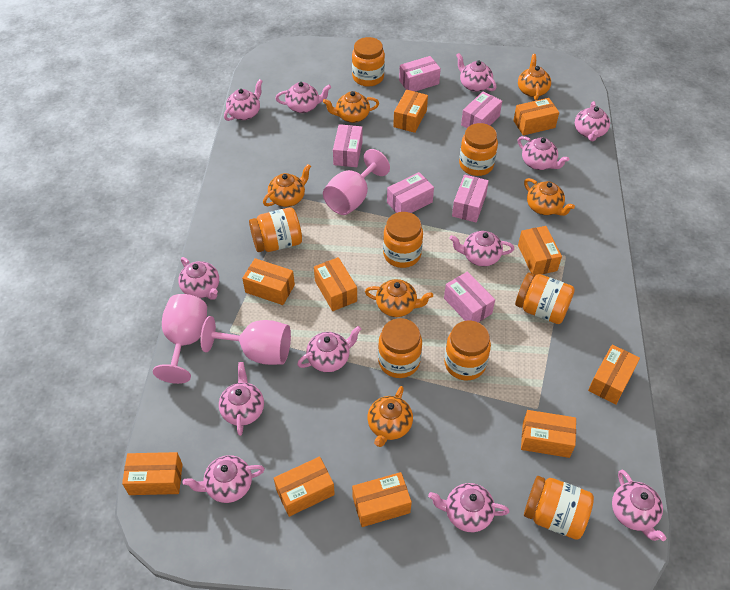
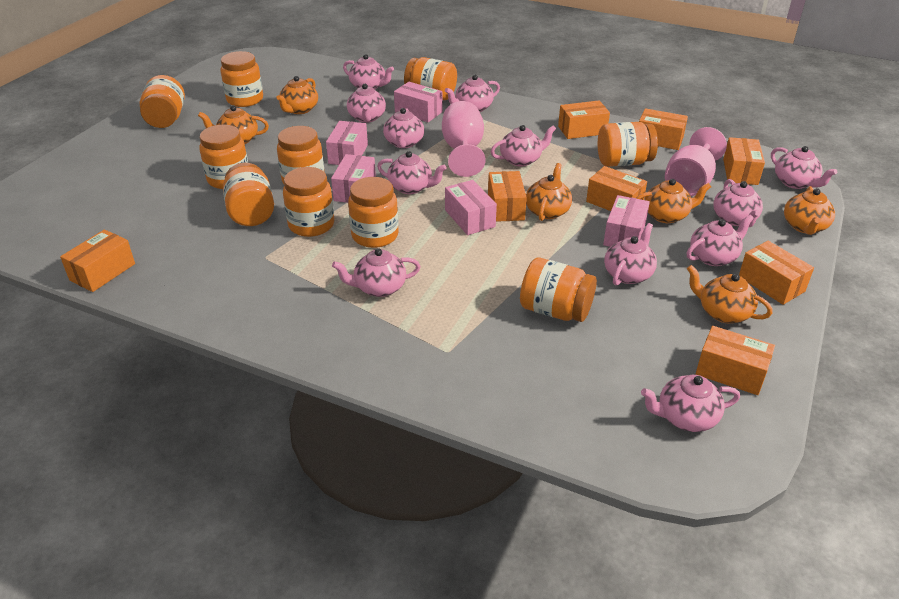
orange box: [122,452,183,495] [242,258,295,305] [274,457,335,517] [314,257,357,311] [352,472,412,527] [393,90,428,133] [513,98,559,135] [518,226,562,276] [521,410,576,458] [588,345,640,405] = 10 -> [60,230,135,292] [488,171,527,222] [558,100,610,139] [586,166,647,211] [639,108,688,150] [696,326,775,395] [723,137,765,185] [739,241,814,305] = 8
orange jar: [249,207,302,252] [352,37,385,87] [378,318,422,378] [383,212,423,268] [444,321,491,380] [459,123,498,176] [515,273,575,324] [524,476,594,540] = 8 -> [140,75,185,128] [199,125,248,189] [220,51,263,107] [223,163,274,226] [277,126,324,184] [283,167,334,237] [348,177,398,248] [404,57,457,100] [520,258,597,322] [598,122,658,167] = 10
pink box: [333,124,362,167] [387,172,434,213] [399,56,441,92] [444,272,495,322] [452,174,489,222] [461,91,502,128] = 6 -> [326,121,368,165] [331,154,376,203] [394,82,443,122] [445,180,497,235] [603,195,650,247] = 5
pink goblet: [153,294,207,384] [200,316,291,365] [323,149,390,215] = 3 -> [442,101,485,177] [665,127,727,196] = 2

